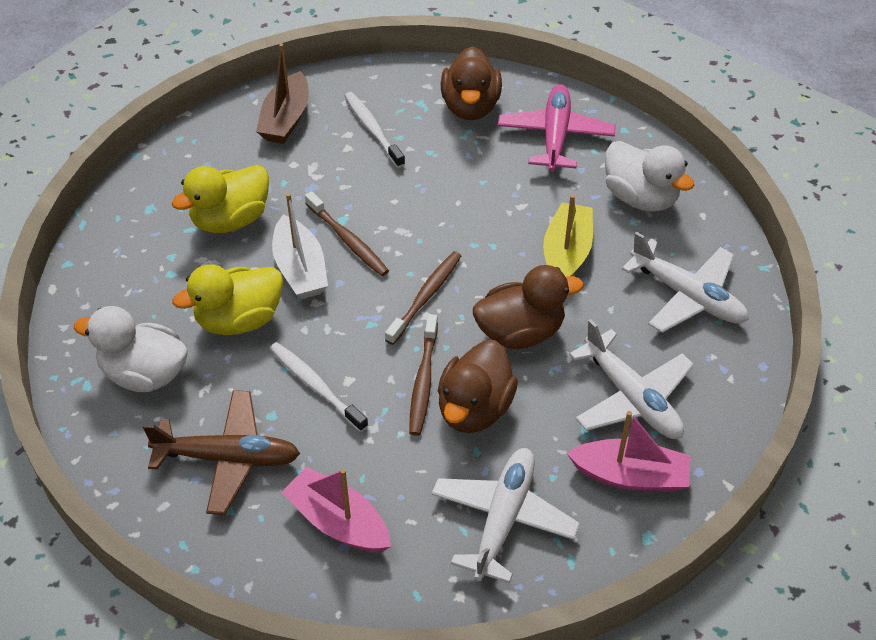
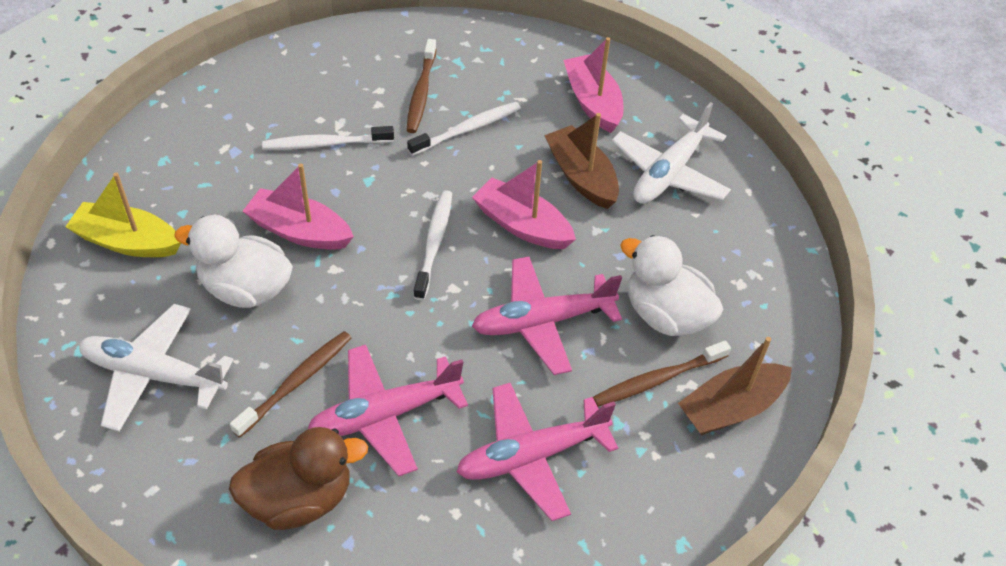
brown boat: [256,43,309,144] = 1 -> [544,113,619,209] [678,337,792,435] = 2
brown duck: [438,340,518,433] [441,46,502,120] [473,265,583,349] = 3 -> [229,427,368,530] = 1
brown plane: [143,390,300,515] = 1 -> none = 0
pink boat: [281,467,391,552] [567,411,691,492] = 2 -> [242,163,354,250] [472,160,576,249] [563,37,623,133] = 3
pink plane: [498,84,616,172] = 1 -> [307,345,468,476] [456,383,618,521] [472,257,622,375] = 3
white boat: [272,193,328,299] = 1 -> none = 0
white plane: [432,448,580,583] [569,319,694,439] [622,232,749,333] = 3 -> [79,304,233,432] [612,102,731,204] = 2
white toothbrush: [270,342,368,432] [344,92,405,168] = 2 -> [262,126,394,150] [407,102,521,156] [414,190,452,300] = 3
yellow duck: [172,165,269,233] [173,264,283,335] = 2 -> none = 0

